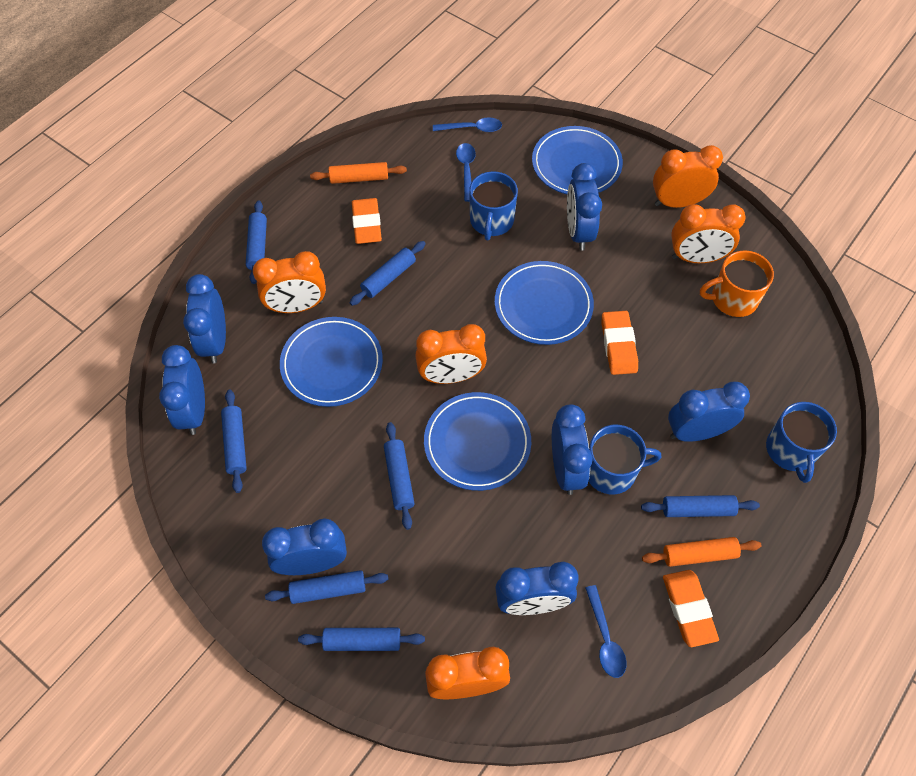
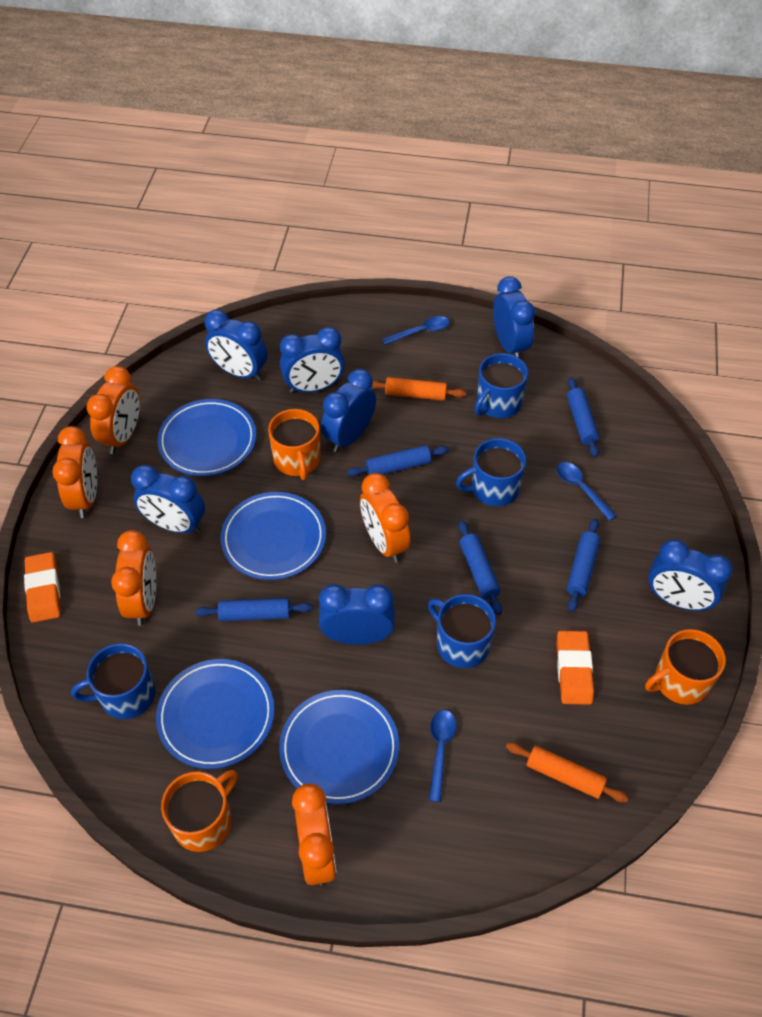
blue mug: [469,171,518,240] [589,425,661,494] [766,402,837,483] = 3 -> [71,643,155,719] [428,594,496,668] [456,438,526,506] [475,353,528,418] = 4
blue rolling pin: [221,390,247,493] [246,201,267,284] [265,570,389,604] [298,628,425,651] [350,241,425,306] [384,422,415,530] [641,495,760,517] = 7 -> [195,598,313,621] [347,445,449,477] [458,520,502,615] [567,377,599,458] [567,518,600,612] = 5
orange eraser: [352,198,382,244] [602,311,638,375] [663,570,719,647] = 3 -> [24,552,60,623] [557,631,594,705] = 2
orange mug: [700,250,774,317] = 1 -> [161,770,238,852] [268,409,321,480] [645,629,726,705] = 3

